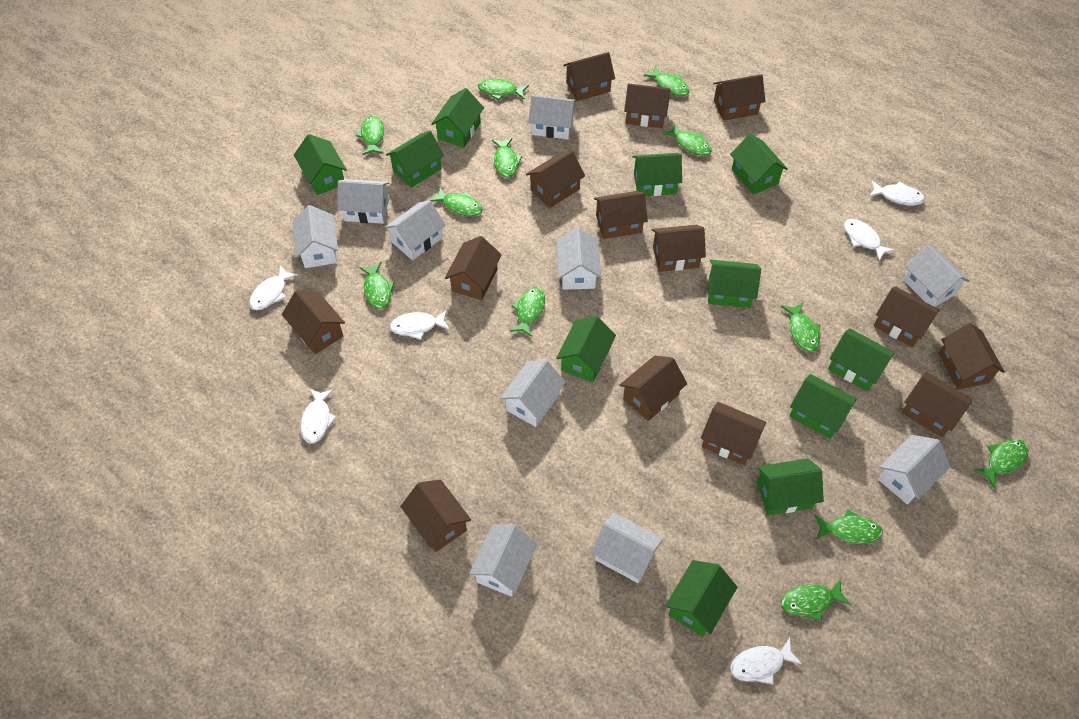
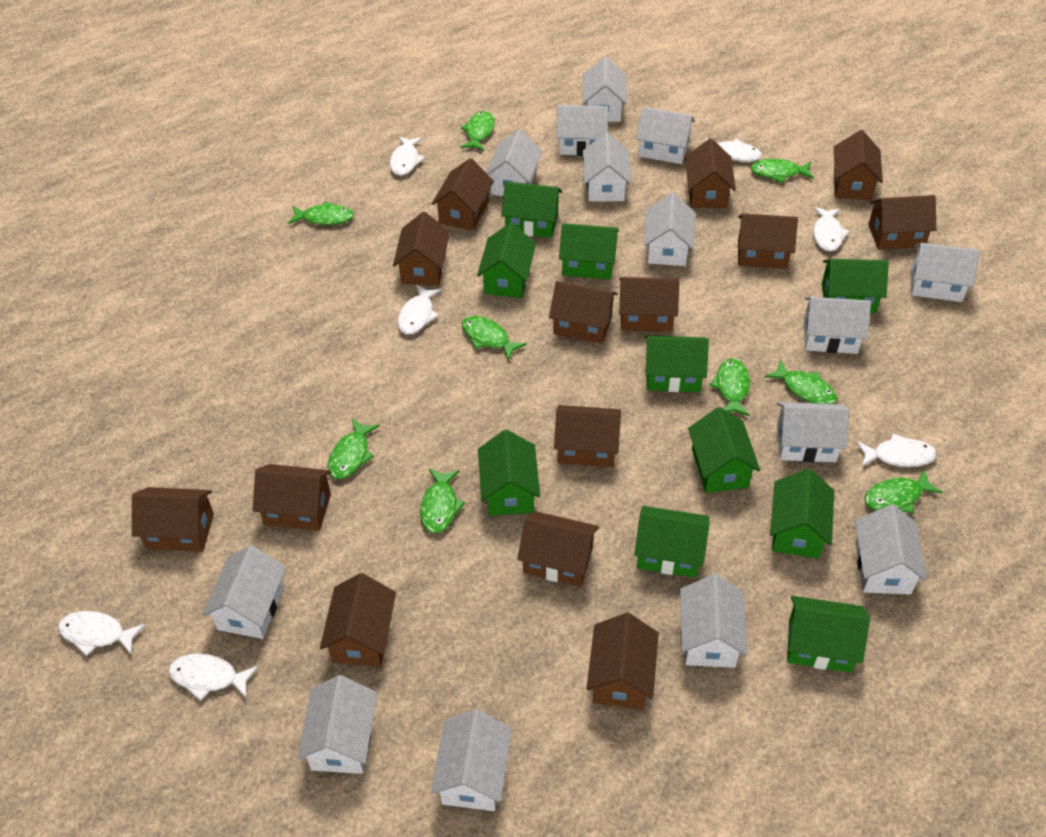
green fish: [356,115,384,155] [359,262,395,309] [430,187,483,217] [478,79,529,101] [492,138,522,178] [510,287,545,337] [643,65,689,96] [663,123,711,156] [781,302,821,352] [781,579,851,621] [815,509,883,544] [974,439,1028,488] = 12 -> [288,201,354,225] [328,419,379,479] [420,469,465,534] [460,111,495,151] [462,316,527,361] [709,358,750,416] [750,159,814,183] [765,359,837,404] [864,469,943,513] = 9
green house: [294,134,347,195] [386,131,444,188] [431,88,484,148] [556,316,616,382] [633,153,682,196] [665,560,737,637] [708,260,761,308] [730,134,788,195] [757,458,824,515] [790,374,857,439] [828,328,895,391] = 11 -> [477,223,536,298] [478,430,540,516] [501,181,562,238] [559,223,619,279] [634,506,710,578] [645,335,709,392] [688,407,760,493] [770,469,834,559] [787,596,870,673] [821,259,889,313] = 10
white fish: [249,265,298,310] [300,388,337,443] [390,310,450,340] [730,638,802,684] [844,219,895,261] [869,180,925,206] = 6 -> [58,611,145,656] [168,654,258,701] [390,136,425,176] [398,284,442,334] [705,137,762,162] [813,207,850,251] [856,434,937,467] = 7
white house: [292,205,338,268] [337,179,389,224] [384,200,446,260] [469,524,538,597] [500,360,566,427] [528,95,576,139] [556,227,601,290] [591,513,663,583] [878,435,951,504] [903,245,969,307] = 10 -> [202,545,286,639] [297,675,377,774] [431,709,512,811] [486,129,542,196] [556,105,608,156] [583,57,627,122] [583,132,631,202] [636,107,695,164] [644,193,695,266] [680,574,747,668] [777,402,849,462] [803,297,871,354] [855,504,927,595] [911,243,980,302] = 14

